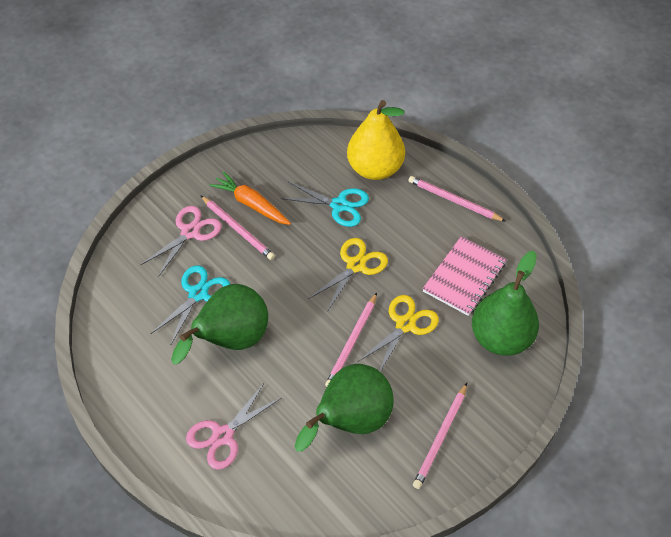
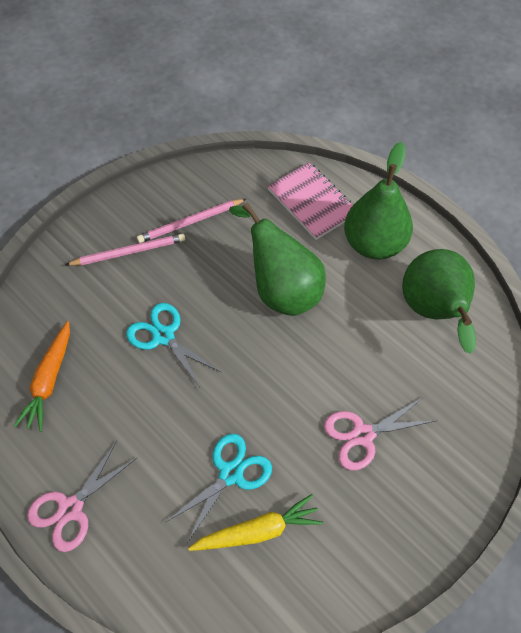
pink pencil: [201,196,275,260] [325,293,377,387] [408,176,506,222] [413,383,467,489] = 4 -> [66,234,185,266] [137,199,246,243] = 2
yellow carrot: none = 0 -> [188,494,323,551] = 1
yellow pear: [347,100,405,180] = 1 -> none = 0
yellow scissors: [310,238,388,312] [358,295,439,372] = 2 -> none = 0

